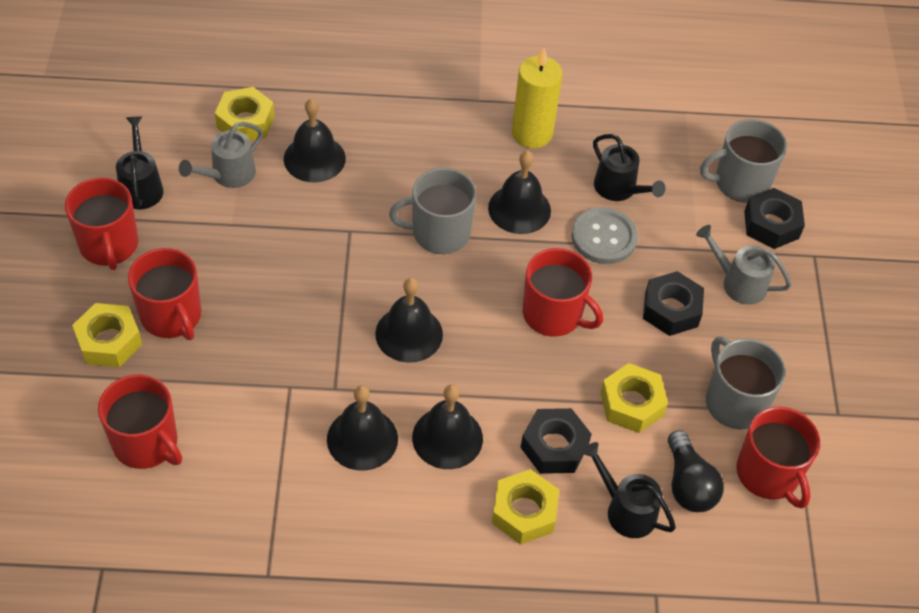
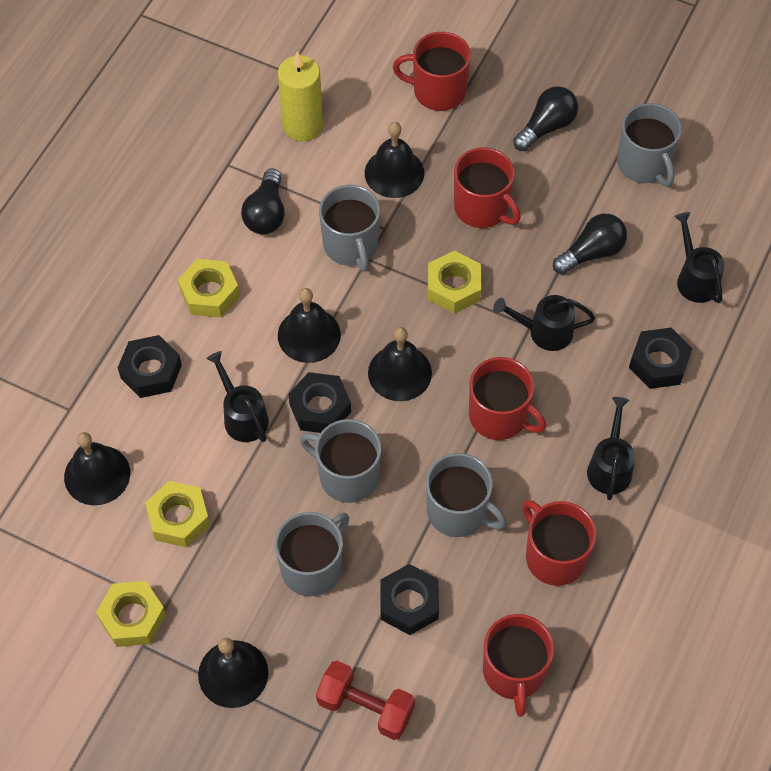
black light bulb: [668,430,724,512] = 1 -> [241,168,285,234] [513,86,578,151] [553,214,627,275] = 3
black nut: [520,408,592,474] [643,271,704,336] [744,188,805,249] = 3 -> [118,335,182,398] [288,372,351,433] [380,564,439,635] [629,328,693,389] = 4
black watering can: [116,116,164,209] [582,442,676,538] [593,134,666,201] = 3 -> [206,351,269,442] [493,295,595,351] [587,397,635,500] [674,212,724,303] = 4
grey button: [572,208,638,264] = 1 -> none = 0
grey mug: [389,168,476,254] [700,119,787,202] [706,337,786,429] = 3 -> [275,512,349,597] [300,419,381,503] [319,185,380,272] [426,453,507,537] [617,103,682,186] = 5
grey watering can: [179,122,263,188] [696,225,791,305] = 2 -> none = 0
red dumbbell: none = 0 -> [316,661,415,740] = 1

